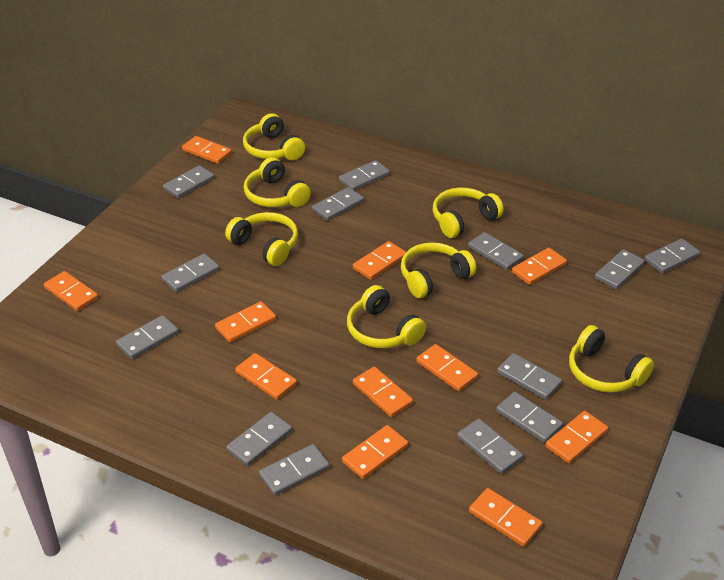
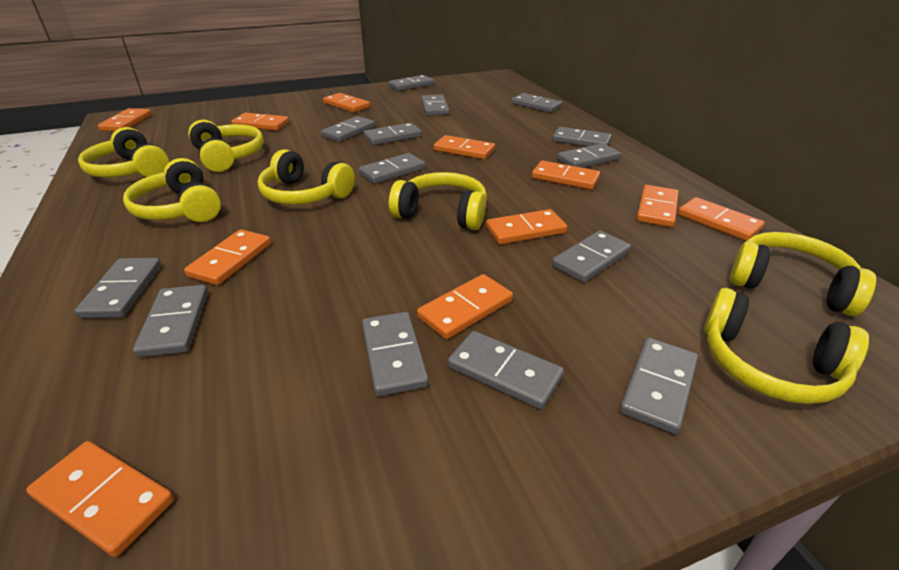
grey domino: [116,315,179,359] [161,254,220,292] [163,165,214,198] [226,412,292,466] [259,444,330,496] [312,187,364,221] [339,160,390,190] [457,419,523,474] [468,232,524,270] [496,392,563,443] [497,353,562,400] [594,249,645,289] [644,238,700,274] = 13 -> [75,258,161,318] [133,285,208,358] [321,116,375,142] [359,153,425,184] [362,312,429,396] [363,123,422,145] [388,75,434,91] [421,95,449,116] [448,331,564,409] [512,93,562,113] [552,127,612,146] [552,231,631,283] [557,143,621,168] [620,338,698,434] = 14

